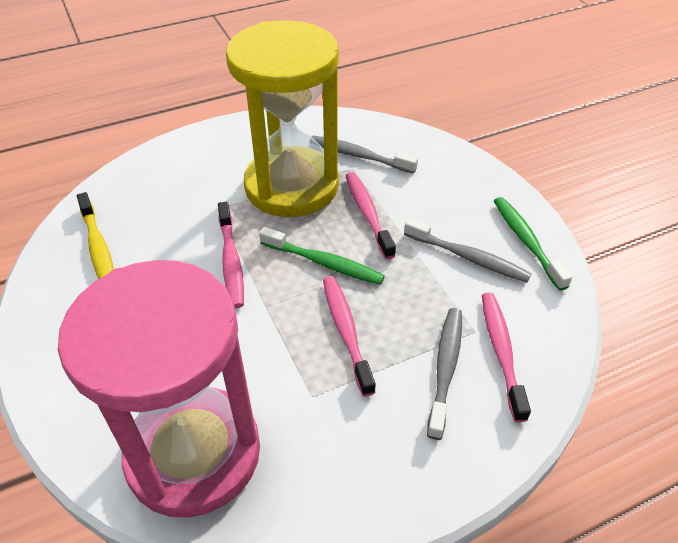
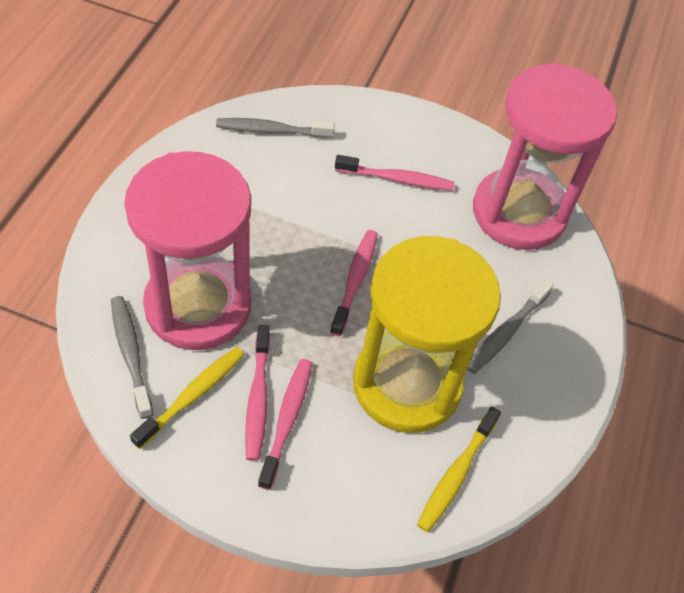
green toothbrush: [259,227,385,285] [494,197,572,291] = 2 -> none = 0
pink hourglass: [58,260,260,518] = 1 -> [124,151,251,350] [473,63,617,250] = 2
yellow toothbrush: [77,192,114,279] = 1 -> [130,347,245,449] [417,407,501,532] = 2

